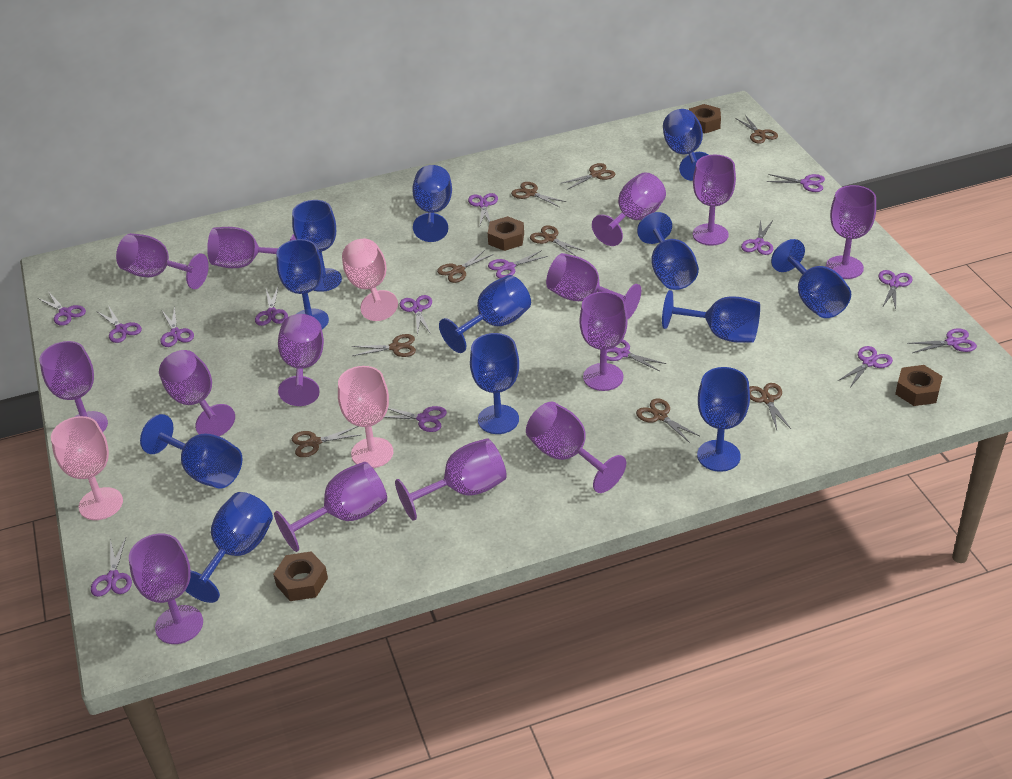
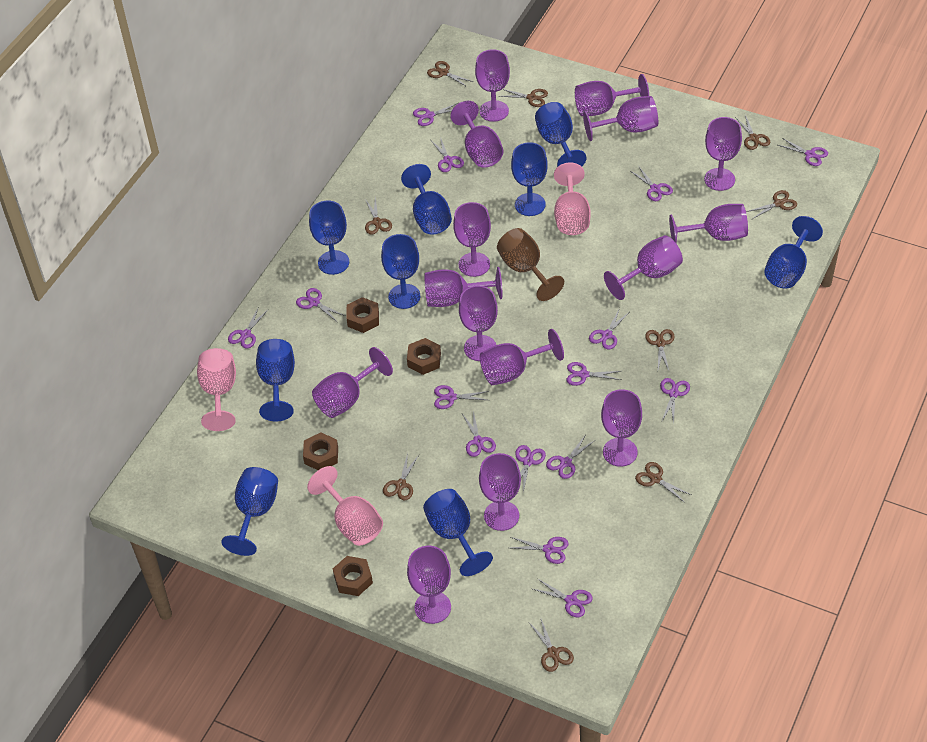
blue goblet: [140,414,242,489] [185,492,273,603] [276,239,329,329] [292,200,342,292] [412,165,452,242] [439,275,531,353] [470,333,519,434] [637,212,699,290] [662,290,760,343] [663,109,708,181] [697,367,750,472] [771,239,851,318] = 12 -> [221,467,278,556] [256,339,295,421] [309,201,349,275] [381,234,420,309] [401,164,452,235] [423,489,493,576] [511,142,548,216] [535,102,586,167] [764,216,823,289] = 9
brown goblet: none = 0 -> [497,228,564,301] = 1
purple goblet: [40,341,108,432] [116,233,209,289] [129,534,203,644] [159,350,235,436] [207,227,296,268] [274,462,387,552] [278,314,324,406] [395,438,507,521] [526,402,626,493] [546,253,641,319] [579,292,628,391] [592,172,666,246] [693,155,736,246] [826,185,876,279] = 14 -> [312,347,393,418] [407,546,451,624] [424,267,502,307] [450,101,503,168] [453,202,491,277] [459,286,498,361] [475,49,510,122] [479,453,521,531] [480,329,564,385] [575,74,649,116] [583,96,658,141] [601,389,642,467] [604,235,683,300] [669,204,748,244] [704,117,742,191] = 15

